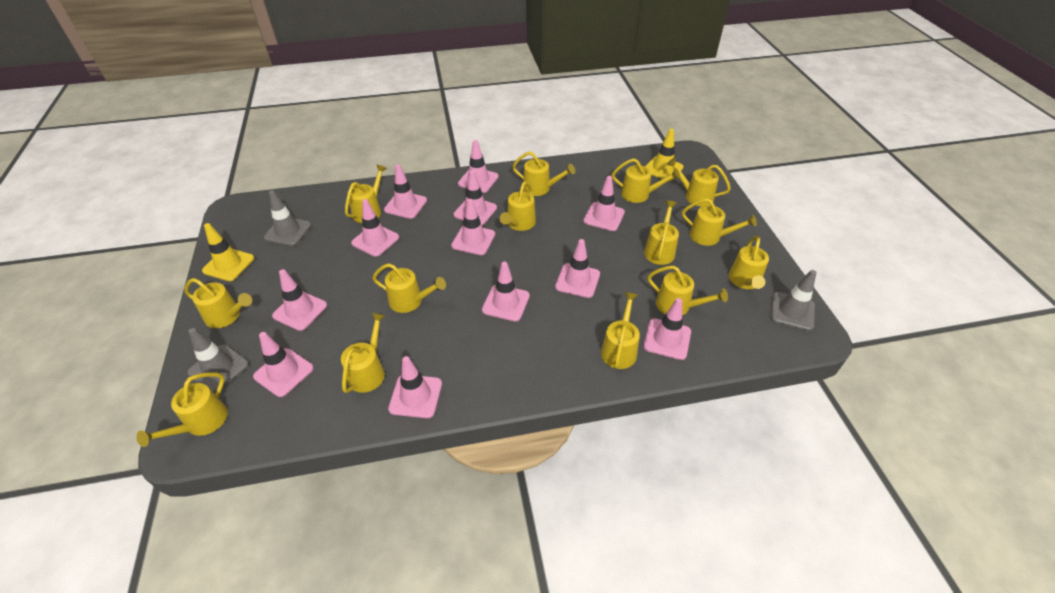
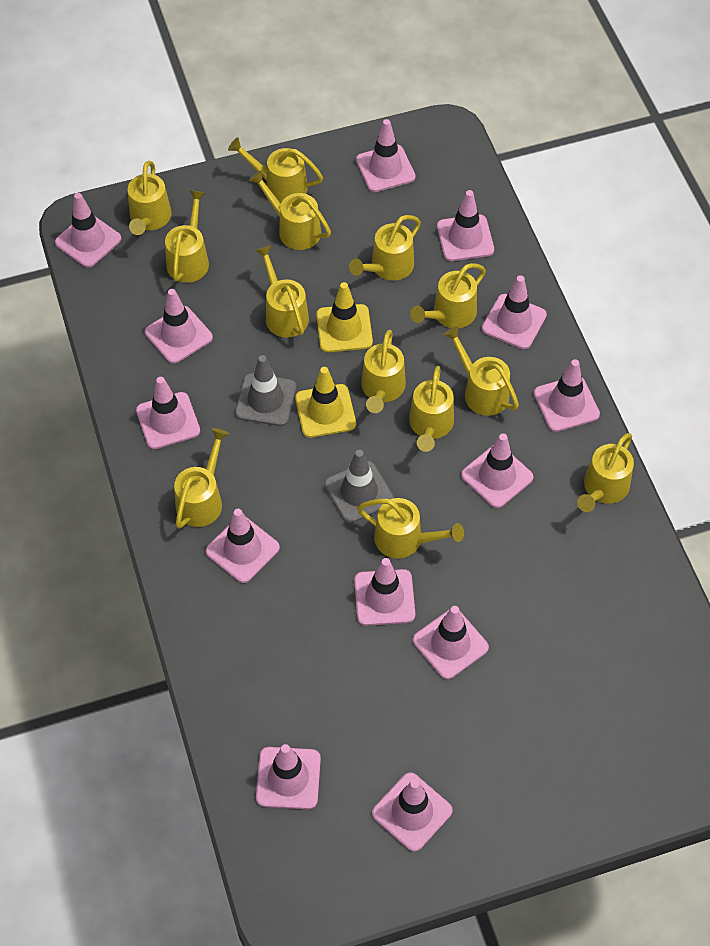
grey traffic cone: [187,328,249,393] [264,190,311,246] [770,270,817,331] = 3 -> [235,355,296,426] [324,450,394,523] = 2
pink traffic cone: [253,332,314,397] [272,269,327,331] [351,199,399,257] [384,164,427,219] [388,356,442,418] [451,199,495,255] [454,170,497,225] [458,140,499,193] [482,262,530,321] [555,239,600,298] [583,176,625,231] [643,298,691,360] = 12 -> [55,193,121,268] [136,377,200,449] [145,289,213,364] [206,509,280,583] [256,744,321,809] [354,558,415,626] [356,119,416,192] [372,772,453,852] [413,606,489,679] [437,190,494,261] [461,433,534,508] [482,275,547,349] [534,359,600,432] = 13
yellow watering can: [136,372,228,447] [185,278,252,328] [341,313,386,393] [345,164,387,223] [373,263,446,313] [500,181,536,231] [512,151,575,196] [601,292,640,369] [612,158,680,203] [644,200,679,265] [648,266,728,315] [667,157,731,206] [682,198,757,246] [729,236,769,289] = 14 -> [128,161,172,235] [165,190,209,283] [174,428,229,529] [228,138,323,203] [249,170,331,250] [255,245,309,338] [349,215,421,281] [357,498,464,558] [361,330,406,413] [409,366,454,452] [410,263,486,328] [443,326,519,416] [577,433,634,512] = 13

